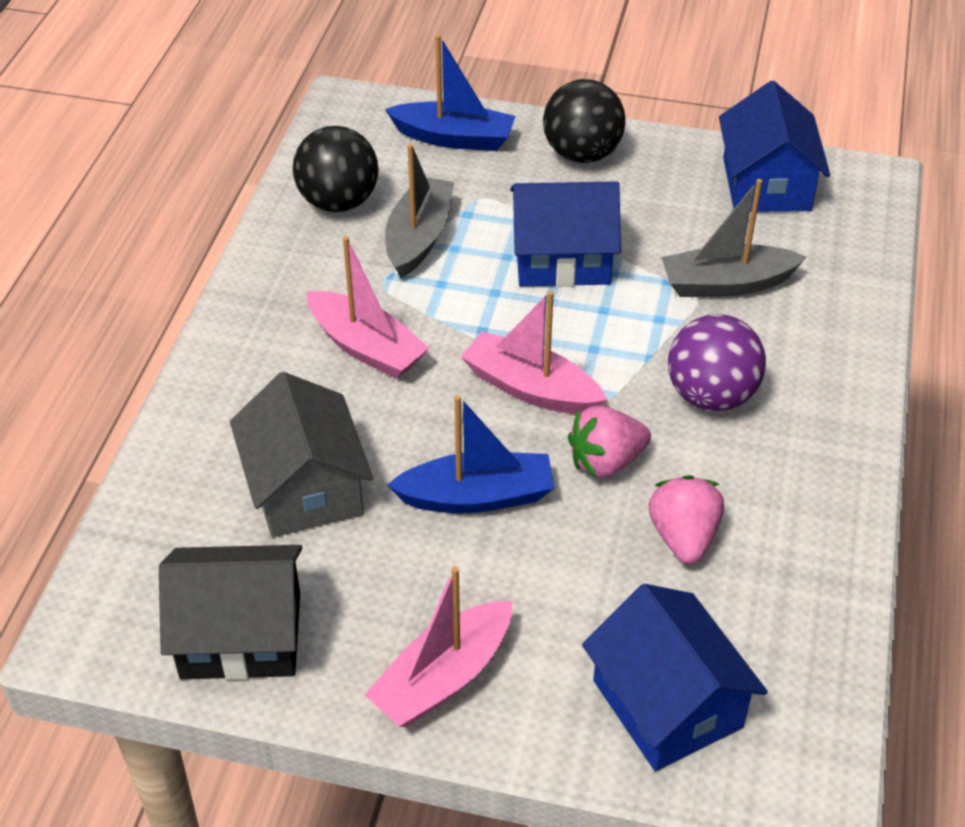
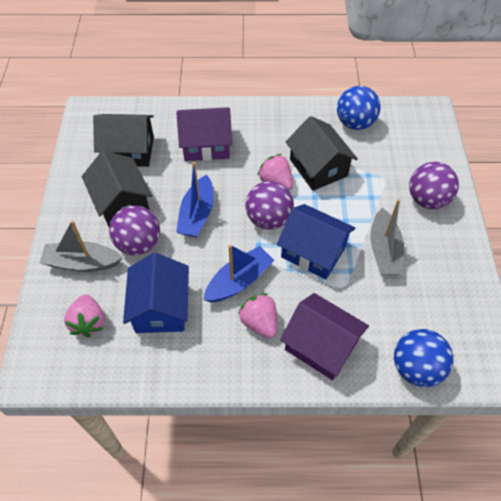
black ball: [293,126,379,212] [543,79,626,163] = 2 -> none = 0
black house: [159,545,302,680] = 1 -> [82,151,152,227] [93,114,154,167] [286,116,358,191] = 3
blue ball: none = 0 -> [337,86,381,130] [394,329,453,387] = 2
blue house: [510,181,621,287] [582,584,768,771] [719,81,830,212] = 3 -> [123,253,189,333] [277,204,356,279] = 2
grey house: [230,372,373,537] = 1 -> none = 0
pink boat: [306,236,430,379] [365,566,512,727] [461,291,607,414] = 3 -> none = 0
pink strawberry: [568,406,651,478] [649,475,724,564] = 2 -> [64,294,105,337] [238,293,277,339] [257,154,293,191] = 3
purple ball: [668,314,766,411] = 1 -> [109,205,160,255] [245,181,294,230] [409,162,459,209] = 3
purple house: none = 0 -> [176,107,232,161] [280,293,369,380] = 2

